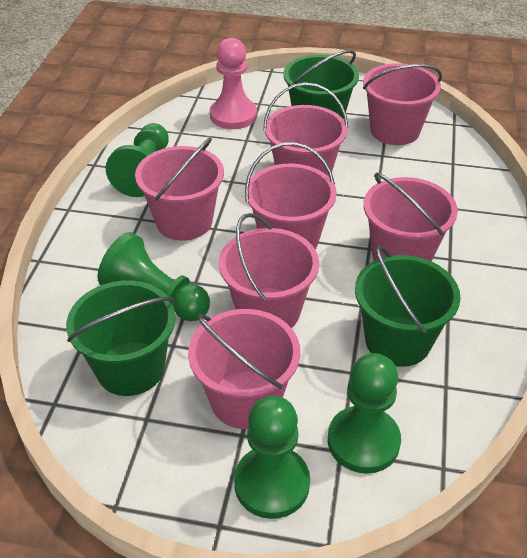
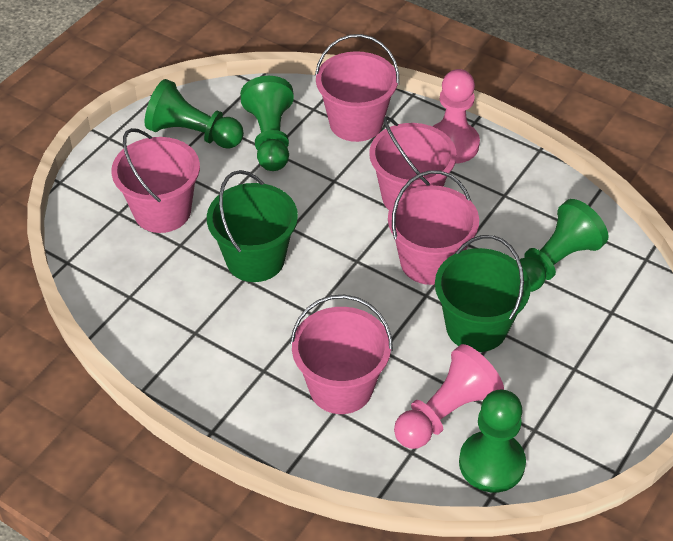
green bucket: [66,280,176,396] [283,50,359,119] [355,245,461,367] = 3 -> [207,170,298,282] [435,235,531,352] = 2
pink bucket: [135,138,224,241] [188,309,300,429] [219,213,319,328] [245,142,337,250] [263,82,348,176] [363,63,442,145] [364,172,458,262] = 7 -> [111,128,200,233] [290,295,393,414] [315,34,399,142] [369,117,457,210] [388,170,479,285] = 5
pink pawn: [210,38,257,129] = 1 -> [394,344,504,449] [432,69,480,164] = 2

